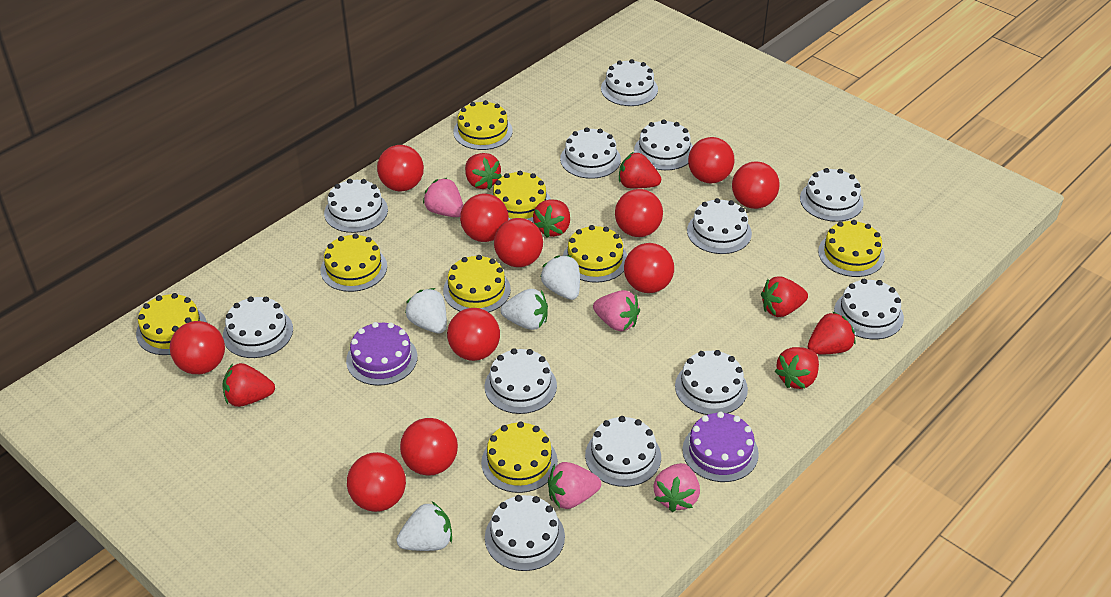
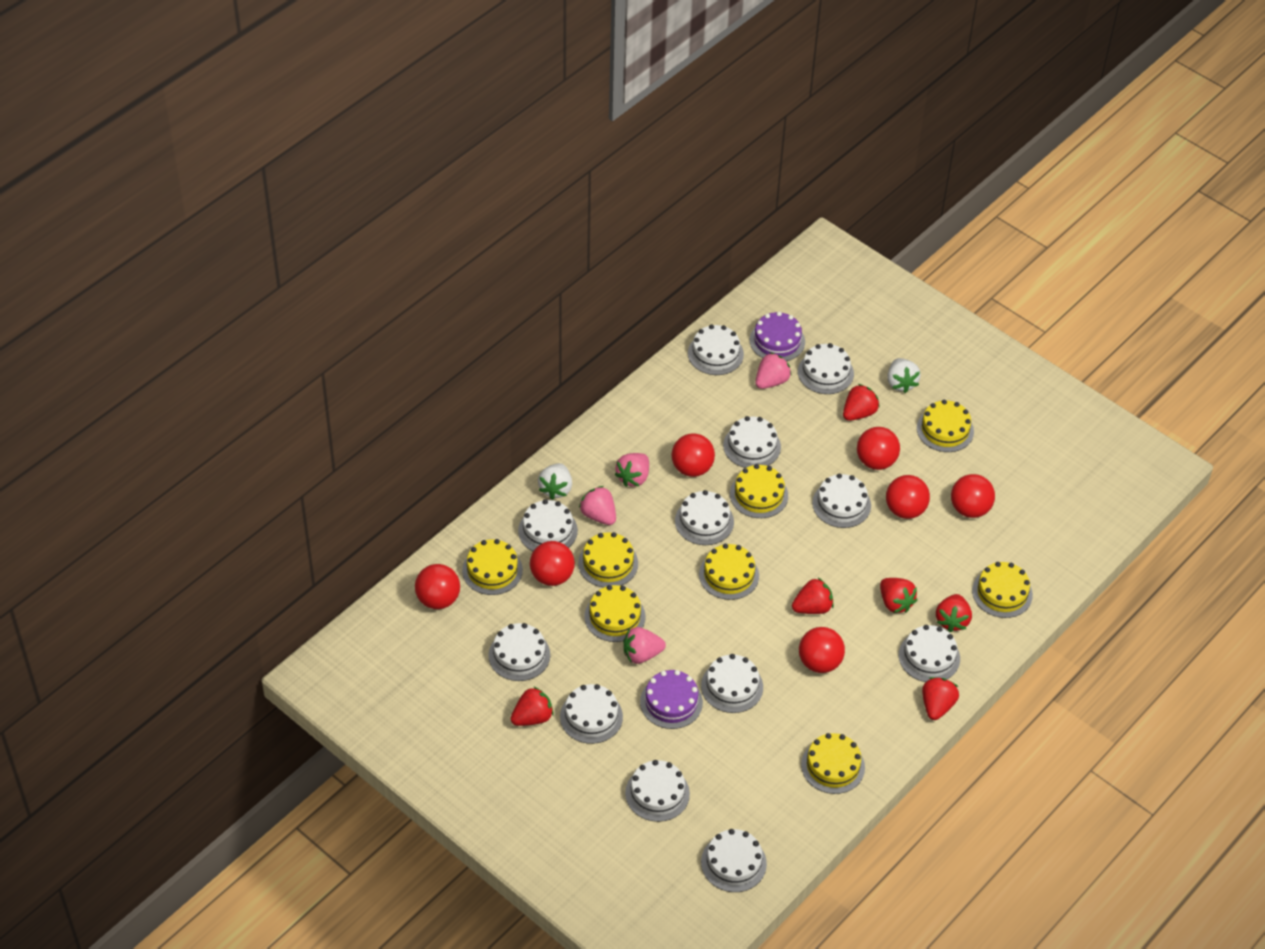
red ball: [170,321,225,374] [347,452,406,512] [377,145,424,191] [400,418,458,476] [447,308,500,361] [460,193,509,242] [494,218,543,267] [615,189,663,237] [624,243,674,293] [688,137,734,183] [732,162,779,209] = 11 -> [415,564,460,609] [530,541,575,586] [671,433,715,477] [799,627,845,673] [857,427,900,470] [886,475,930,519] [951,474,995,518] = 7
red strawberry: [222,363,275,407] [465,153,502,189] [533,199,570,238] [619,152,661,189] [761,276,808,317] [775,347,819,389] [808,311,856,354] = 7 -> [511,686,554,726] [792,578,834,614] [843,384,880,421] [880,578,917,613] [922,677,959,720] [936,594,972,632] = 6
white strawberry: [396,502,452,551] [405,288,447,333] [500,289,548,330] [540,256,580,300] = 4 -> [538,463,572,500] [887,358,921,393] = 2

